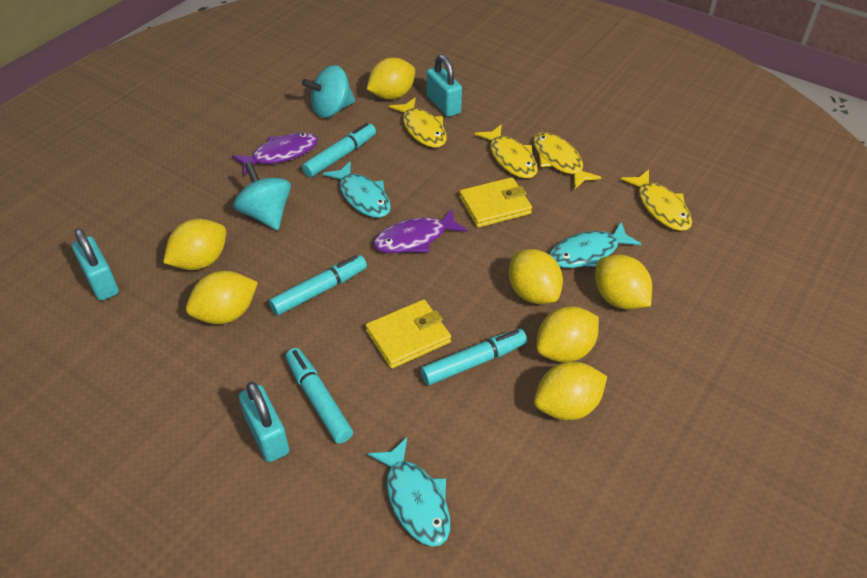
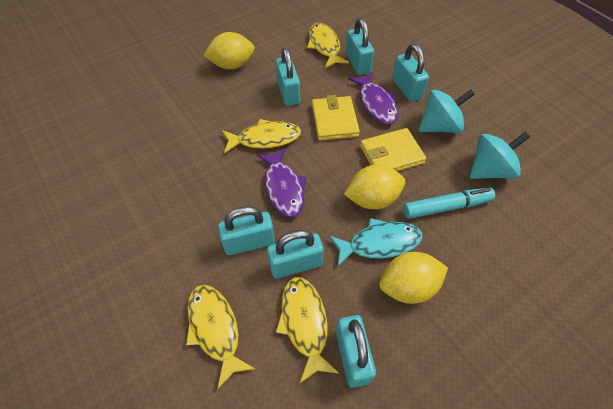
turquoise fish: [323,161,391,218] [368,437,450,547] [549,222,641,268] = 3 -> [329,218,423,266] = 1
turquoise marker: [269,255,367,316] [286,348,353,444] [302,123,376,177] [421,329,527,385] = 4 -> [403,188,495,219] = 1
turquoise padlock: [72,228,119,301] [239,381,289,462] [427,54,462,117] = 3 -> [218,206,275,255] [267,230,324,279] [276,48,300,106] [336,315,376,388] [346,18,374,75] [392,44,429,102] = 6
yellow lemon: [163,219,226,270] [186,271,258,324] [367,58,415,100] [508,249,563,304] [534,362,607,420] [536,306,599,362] [595,255,652,310] = 7 -> [204,32,254,70] [344,165,405,209] [379,252,448,304] = 3

